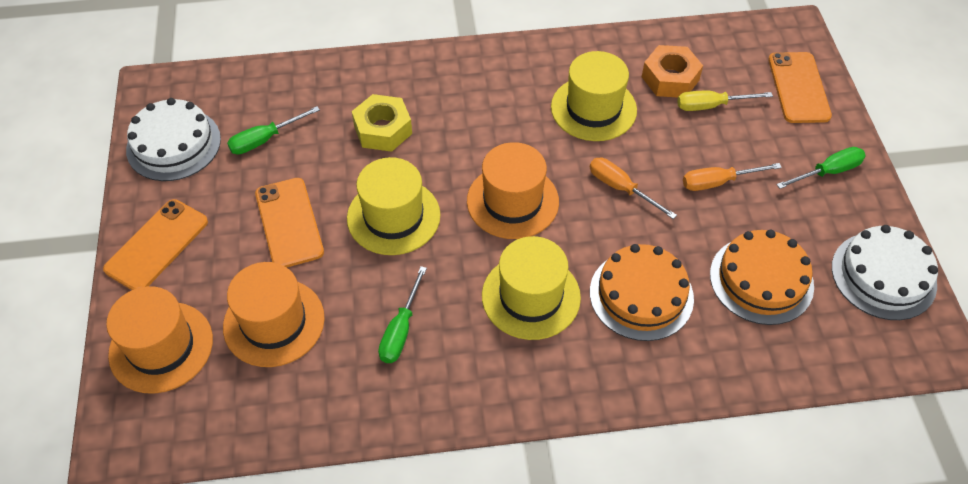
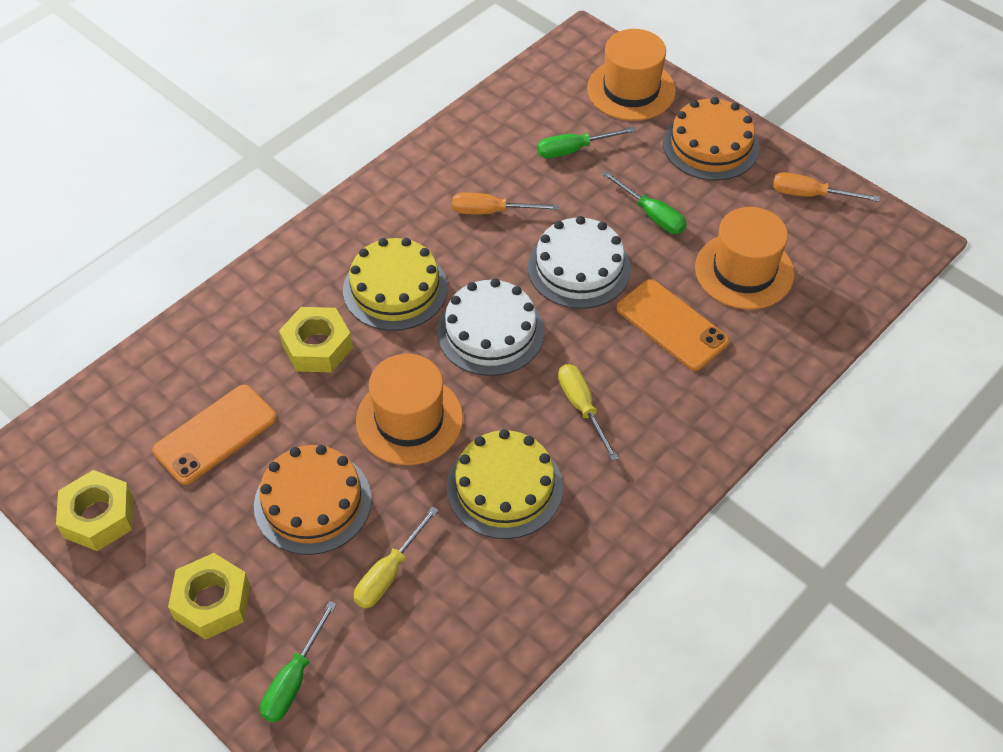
orange nut: [642,45,703,98] = 1 -> none = 0
orange phone: [103,199,208,290] [255,178,324,268] [768,52,832,123] = 3 -> [153,385,277,485] [616,279,729,371] = 2
yellow cake: none = 0 -> [343,238,448,331] [447,429,563,539] = 2
yellow hat: [347,157,441,255] [482,236,581,340] [551,51,637,141] = 3 -> none = 0
yellow nut: [352,94,412,152] = 1 -> [56,470,133,551] [168,553,250,640] [279,307,353,372] = 3
yellow screwdriver: [677,91,773,111] = 1 -> [354,506,439,608] [558,364,619,461] = 2

